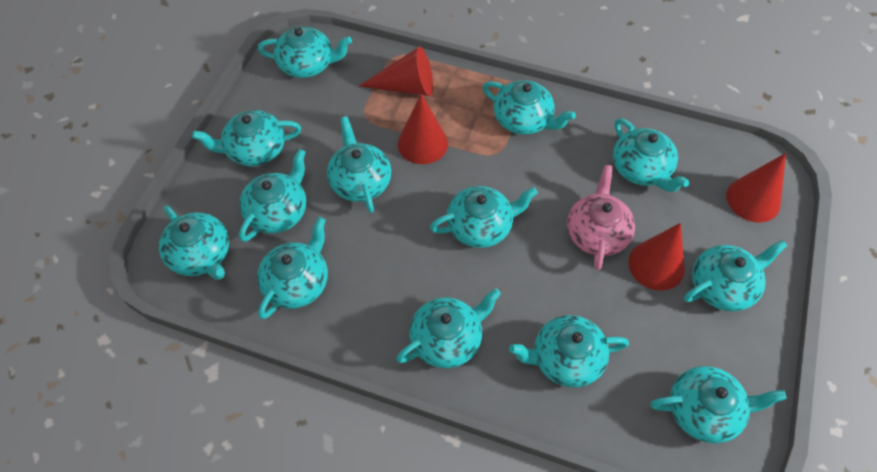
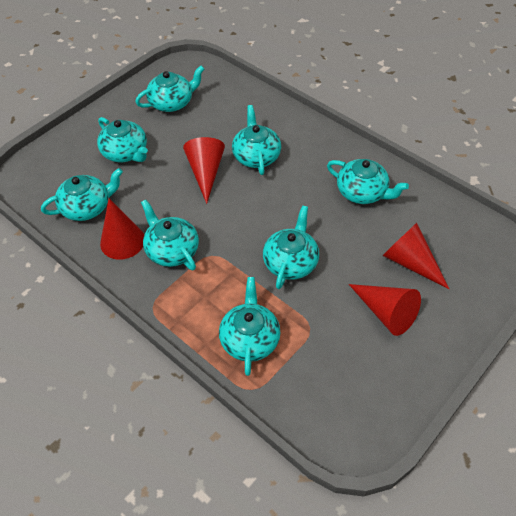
pink teapot: [567,165,635,270] = 1 -> none = 0
turquoise teapot: [159,205,229,280] [192,110,301,167] [239,149,306,242] [257,217,328,319] [258,26,352,78] [327,116,391,213] [396,288,501,368] [430,186,538,248] [483,80,576,135] [509,315,629,388] [613,118,689,192] [650,366,787,444] [684,240,787,312] = 13 -> [41,168,123,221] [97,117,148,162] [135,66,204,112] [141,200,199,270] [219,277,281,376] [232,105,281,175] [263,206,319,289] [327,159,409,204] = 8

